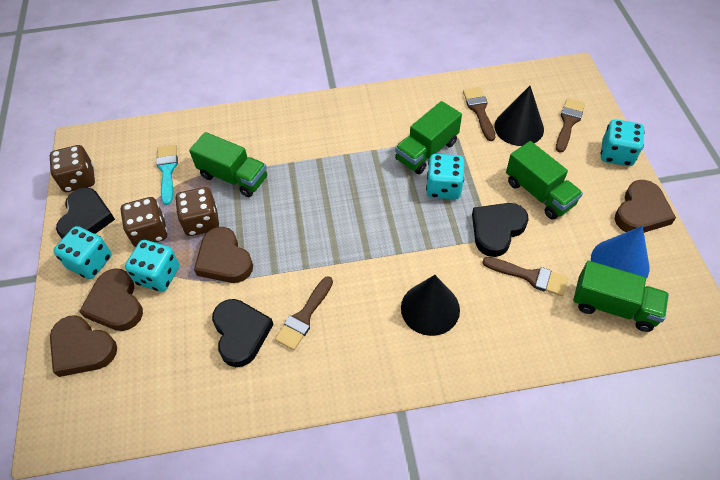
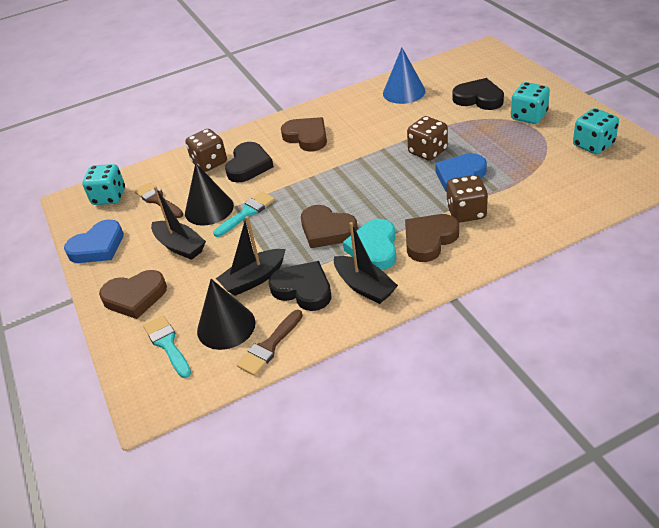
black boat: none = 0 -> [151,186,206,260] [216,216,286,296] [334,222,398,304] = 3
blue heart: none = 0 -> [64,219,124,263] [435,153,487,192] = 2
brown brush: [275,276,333,350] [463,87,495,141] [482,257,568,296] [556,98,585,153] = 4 -> [135,182,183,218] [236,310,303,376] = 2
green truck: [189,132,267,197] [395,101,462,174] [506,141,583,220] [573,261,669,332] = 4 -> none = 0
turquoise brush: [156,145,178,205] = 1 -> [143,315,191,378] [213,191,275,237] = 2
turquoise dice: [53,226,112,279] [125,240,180,292] [426,154,464,200] [600,119,644,166] = 4 -> [82,164,125,205] [511,82,550,124] [573,108,619,154] = 3
turquoise heart: none = 0 -> [343,219,396,270] = 1

